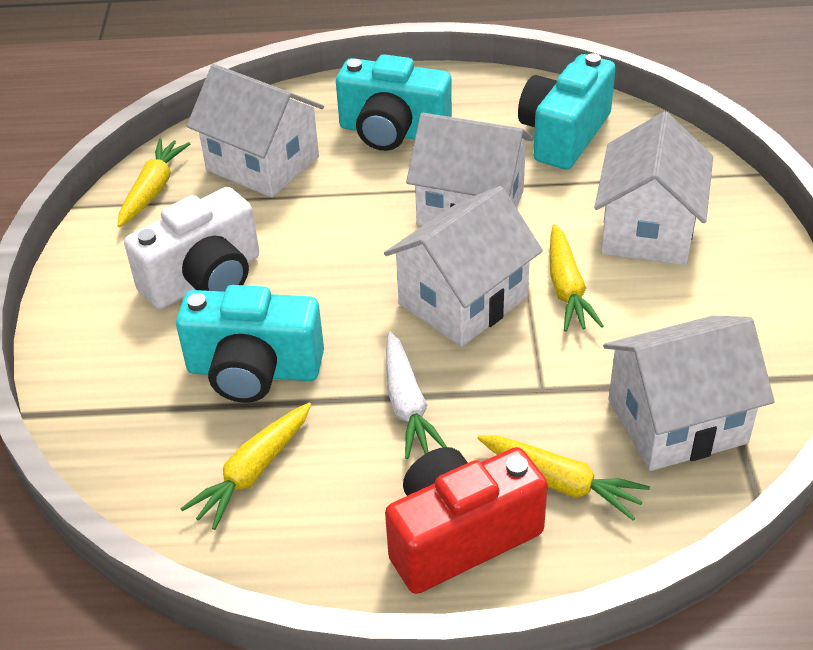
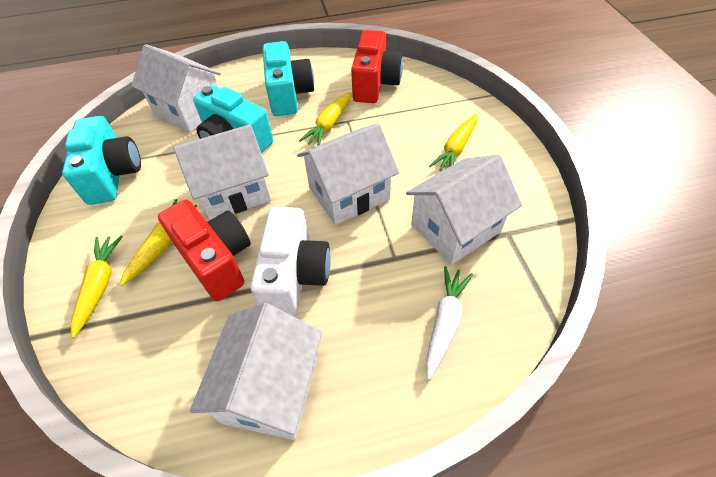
red camera: [385,447,548,594] = 1 -> [158,200,251,301] [351,30,403,103] = 2

